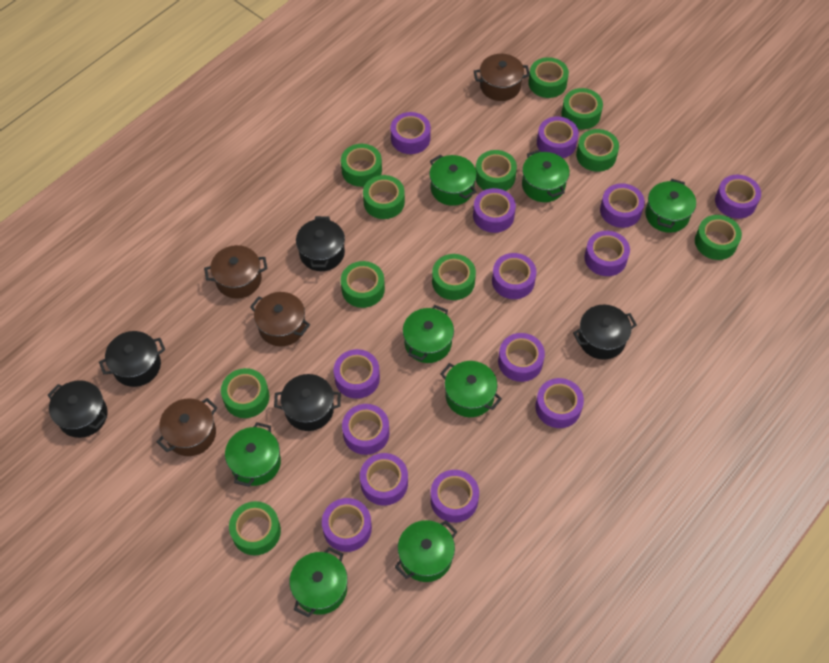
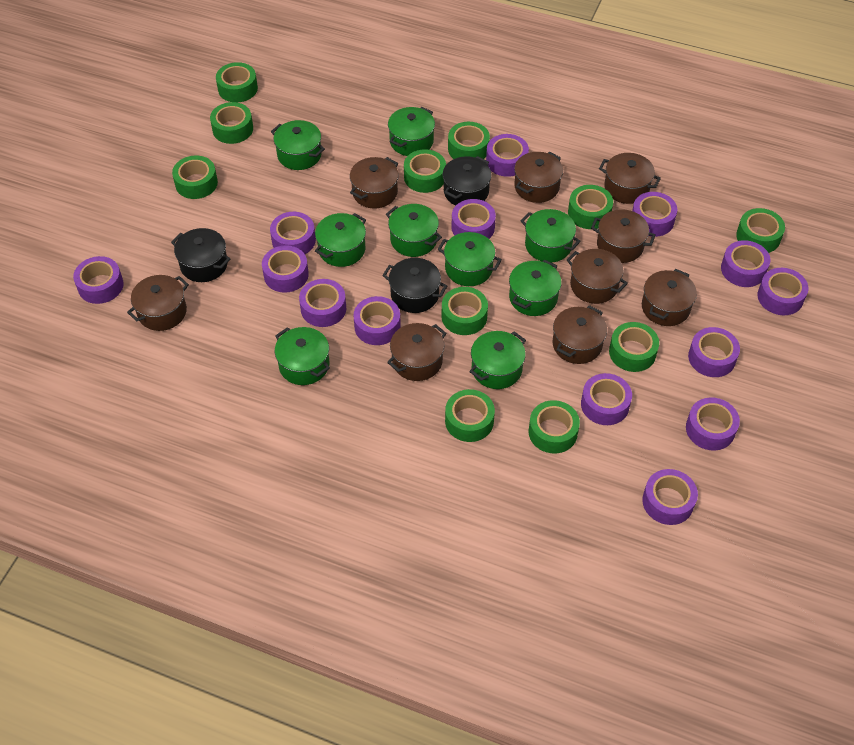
black pot: [47,380,108,438] [99,331,165,387] [274,374,341,431] [296,216,345,271] [573,305,637,360] = 5 -> [171,228,230,282] [382,258,447,313] [442,156,491,206] = 3
brown pot: [157,398,218,456] [204,245,267,299] [250,292,310,346] [474,54,530,101] = 4 -> [127,275,189,331] [350,157,399,209] [387,323,446,381] [514,152,563,203] [553,305,607,364] [567,249,628,304] [591,209,656,263] [599,153,661,204] [642,269,697,326] = 9
green pot: [225,422,281,487] [289,547,348,617] [395,520,457,582] [403,305,454,363] [429,154,477,206] [440,361,502,417] [522,150,570,202] [645,179,696,233] = 8 -> [271,120,325,170] [275,327,330,385] [315,213,366,267] [386,204,442,257] [388,107,435,156] [438,232,502,286] [469,331,526,389] [509,259,562,316] [521,209,581,262] = 9

